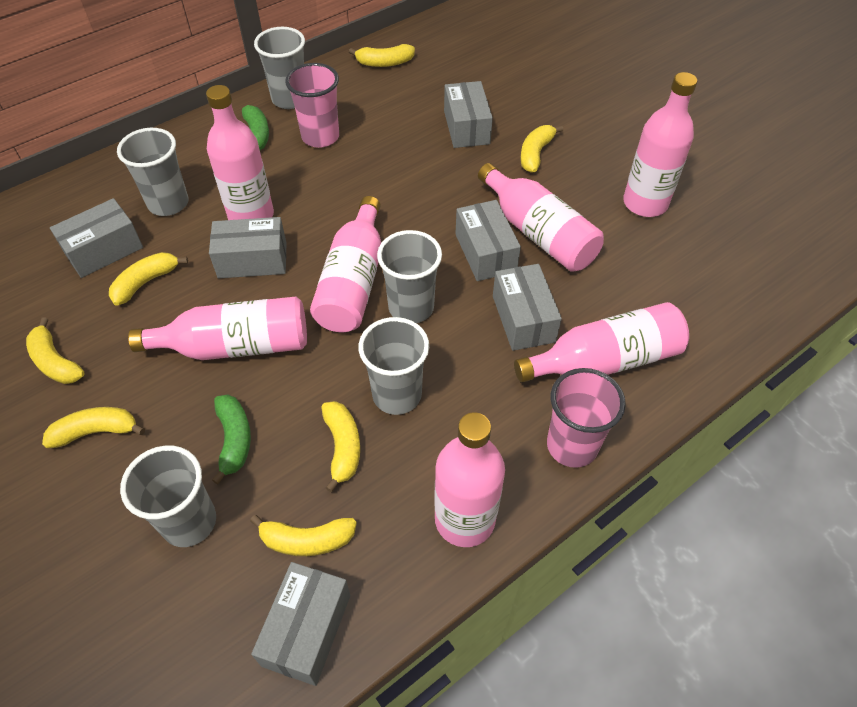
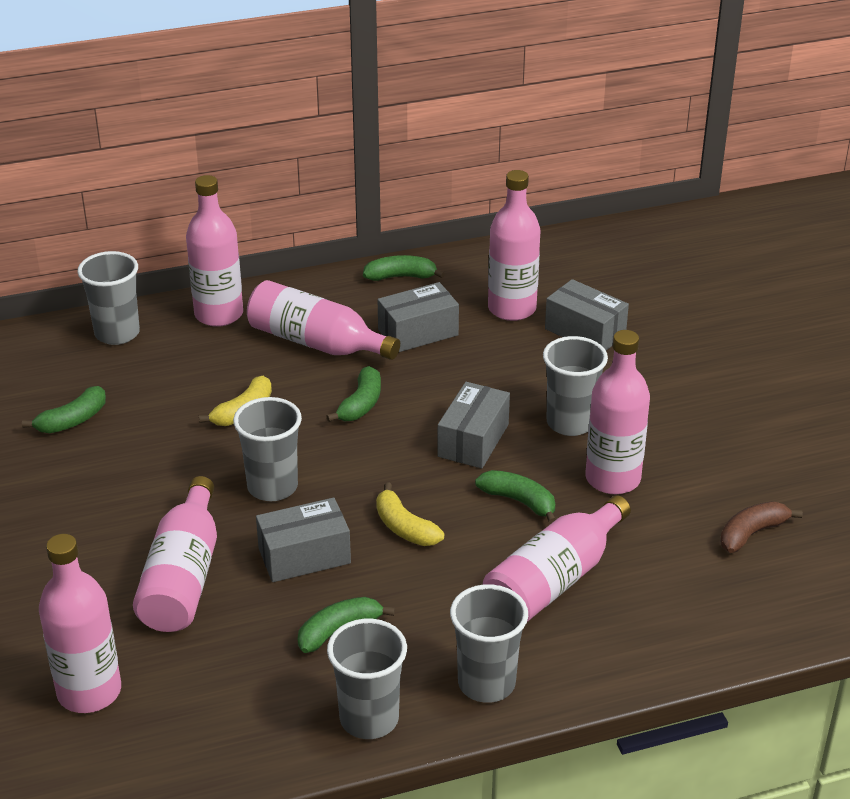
brown banana: none = 0 -> [720,501,803,553] = 1
green banana: [212,394,251,485] [242,105,269,150] = 2 -> [22,386,106,433] [298,597,395,653] [326,366,381,422] [363,255,445,281] [475,470,556,524] = 5
grey box: [50,198,143,278] [209,217,286,278] [251,562,350,686] [444,81,493,148] [456,200,521,281] [493,264,562,351] = 6 -> [256,498,351,582] [377,282,459,352] [437,382,510,469] [545,279,629,350] = 4
pink cup: [285,63,339,148] [547,368,626,468] = 2 -> none = 0
yellow banana: [26,318,85,384] [42,407,145,448] [109,252,188,306] [250,515,357,556] [321,401,360,492] [349,44,415,67] [521,125,563,172] = 7 -> [199,376,272,426] [376,483,444,546] = 2

